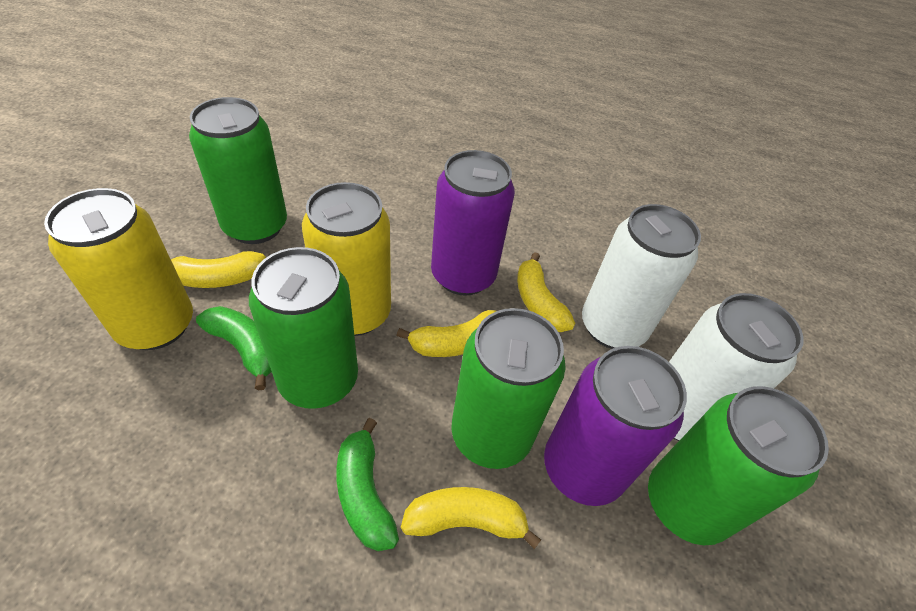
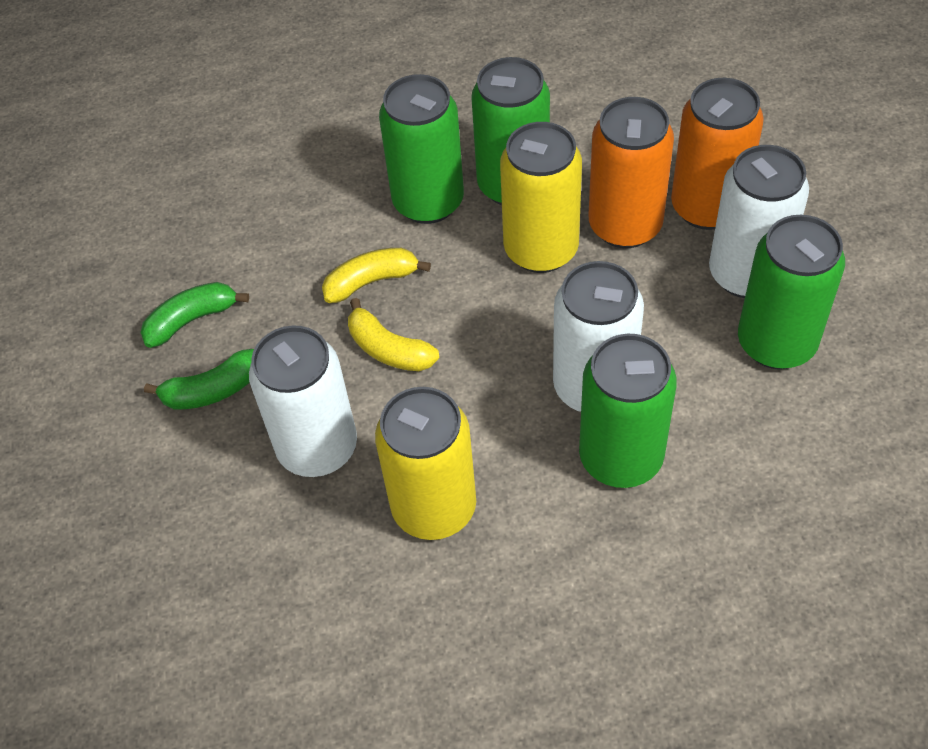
orange can: none = 0 -> [588,97,674,248] [671,78,764,230] = 2
purple can: [431,150,515,296] [544,346,687,506] = 2 -> none = 0
white can: [582,204,701,349] [669,293,804,441] = 2 -> [249,325,357,477] [553,261,644,412] [709,145,809,298] = 3
yellow banana: [171,251,266,288] [396,310,496,357] [401,487,541,549] [517,252,575,332] = 4 -> [322,248,431,303] [348,298,439,371] = 2

